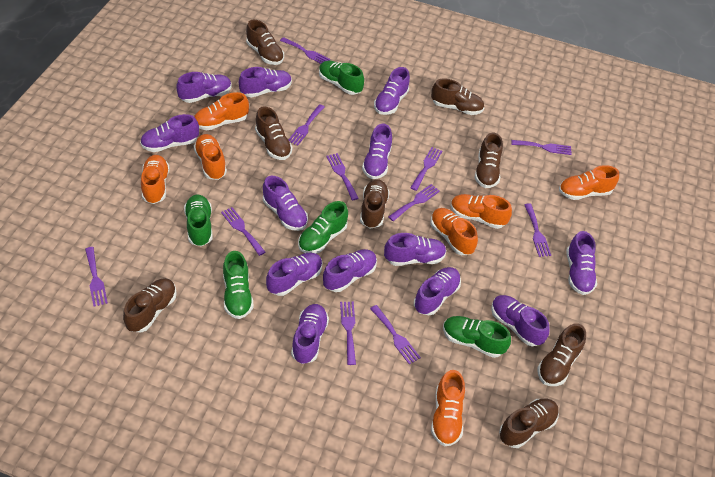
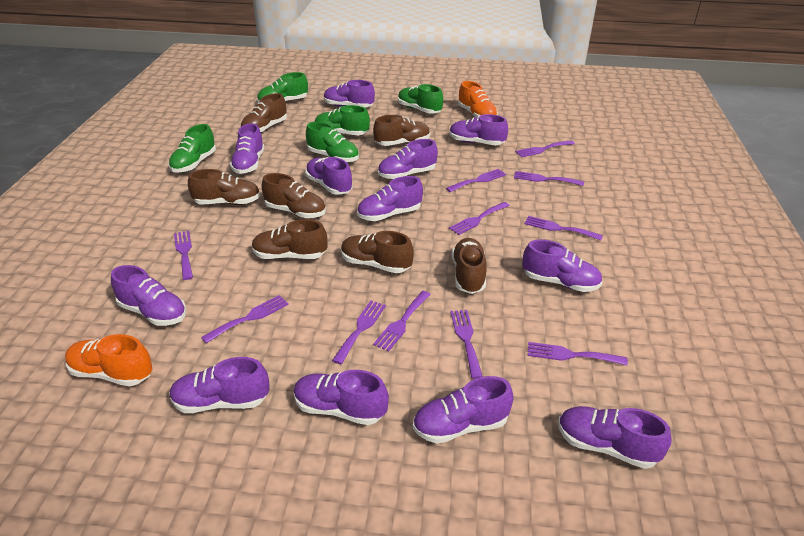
brown shoe: [123,278,177,332] [246,20,284,65] [255,106,293,160] [360,179,390,229] [431,79,484,115] [474,133,503,188] [499,399,559,448] [538,324,586,386] = 8 -> [188,169,260,205] [240,93,287,133] [252,219,328,259] [262,173,326,218] [341,231,414,273] [373,115,430,146] [452,238,487,294] = 7
orange shoe: [141,155,170,204] [194,92,249,130] [194,134,227,180] [431,208,478,255] [431,370,465,447] [451,194,512,229] [559,165,619,200] = 7 -> [65,334,152,386] [458,81,498,117] = 2
purple shoe: [140,114,199,152] [176,72,232,103] [239,67,292,97] [263,176,308,231] [266,253,323,296] [291,304,329,364] [323,249,377,292] [362,124,392,179] [374,67,410,115] [384,233,446,266] [414,267,461,315] [491,295,549,347] [566,231,597,295] = 13 -> [111,265,187,326] [170,357,270,413] [230,123,264,174] [294,370,389,425] [305,157,352,195] [324,80,375,108] [357,176,423,221] [378,139,438,179] [413,376,514,444] [450,114,508,145] [523,239,602,292] [558,406,672,469] = 12

